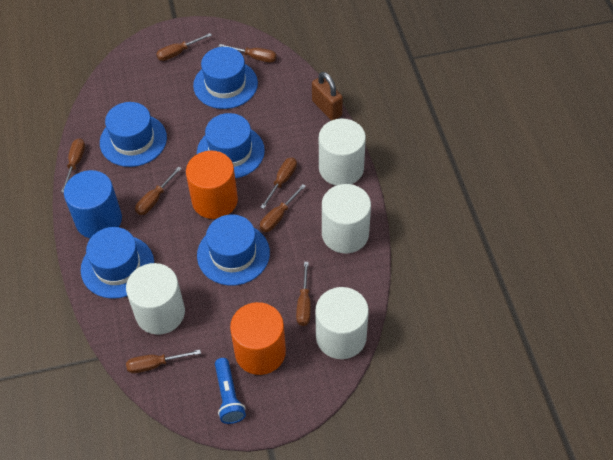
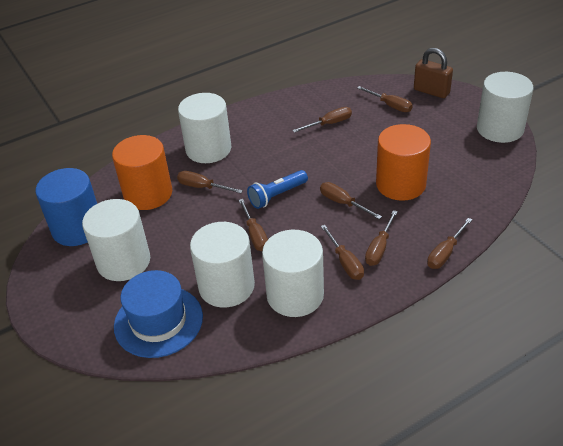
blue hat: [81,227,154,299] [100,102,167,167] [193,47,258,109] [197,113,265,179] [197,214,270,286] = 5 -> [114,270,203,358] = 1
white cylinder: [126,263,185,335] [315,287,369,359] [319,119,366,186] [322,184,371,253] = 4 -> [82,199,150,281] [178,93,231,163] [190,222,255,308] [262,230,324,317] [477,72,533,143] = 5

